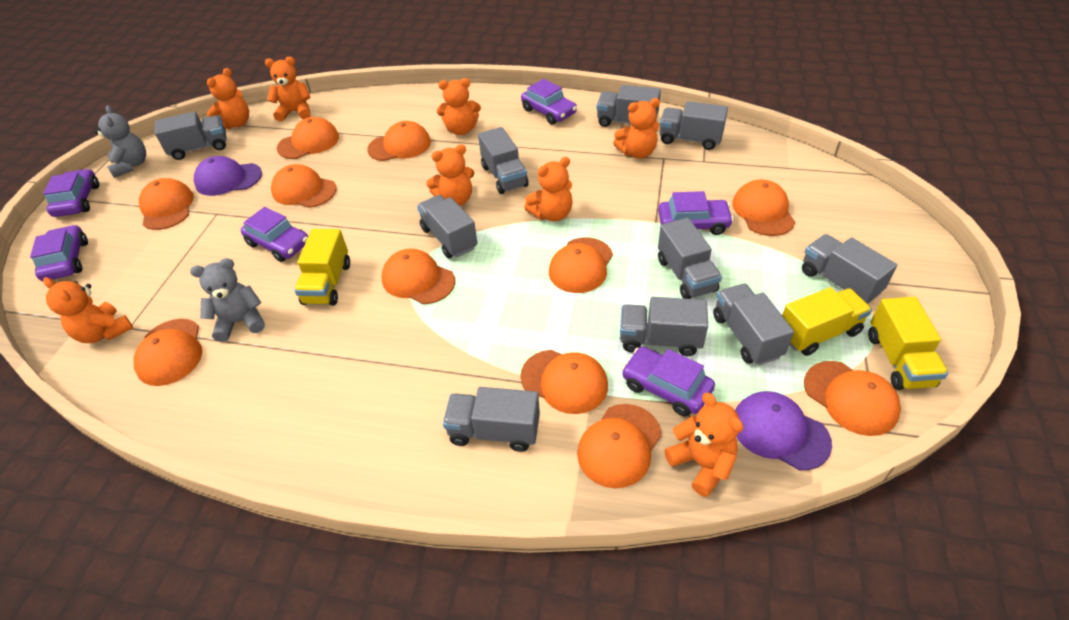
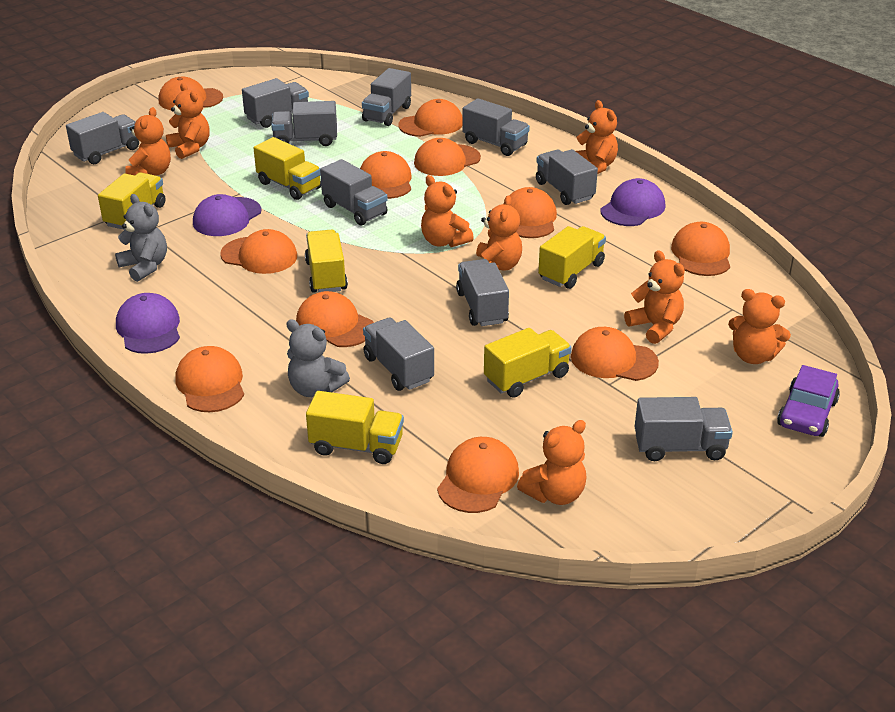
purple cap: [194,156,262,196] [735,391,832,470] = 2 -> [116,293,180,354] [193,194,262,236] [600,178,665,226] = 3
purple car: [30,225,88,281] [43,169,99,217] [241,207,308,262] [521,79,577,125] [622,346,715,417] [658,191,734,235] = 6 -> [777,365,840,437] = 1
yellow truck: [294,229,350,306] [782,287,872,356] [868,296,948,390] = 3 -> [98,172,165,230] [254,137,321,200] [305,230,348,293] [306,391,404,464] [484,328,572,398] [538,226,606,289] = 6

